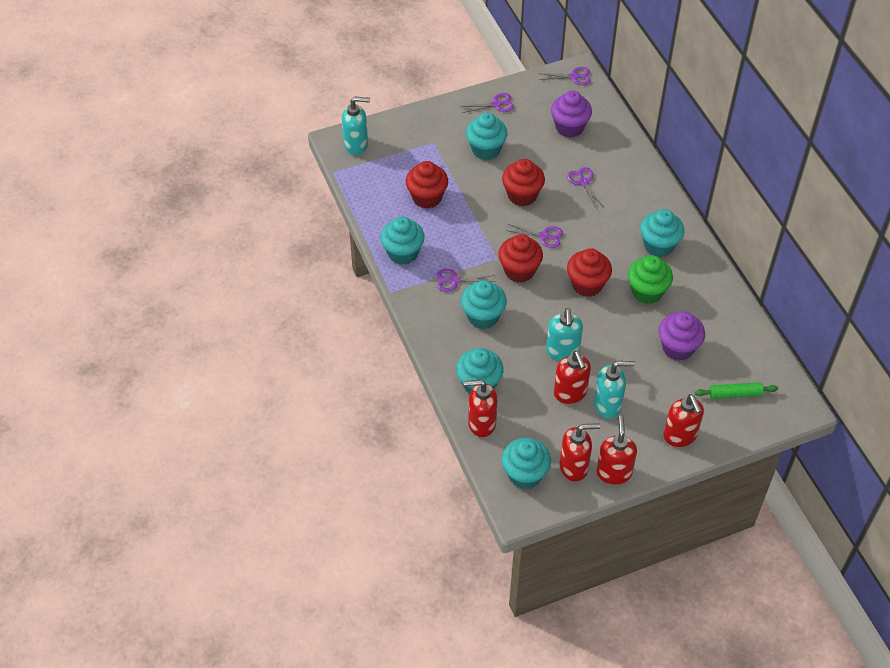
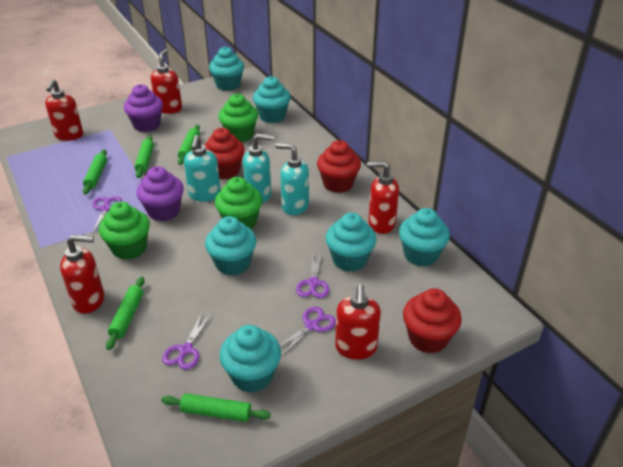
green cupcake: [628,255,673,304] = 1 -> [99,202,150,260] [215,177,262,229] [218,94,258,142] = 3
green rolling pin: [695,382,778,399] = 1 -> [83,149,107,195] [106,277,145,350] [135,135,154,178] [161,393,271,422] [178,125,200,165] = 5
purple scissors: [436,269,495,292] [462,93,514,113] [505,224,563,248] [539,67,591,85] [567,167,603,208] = 5 -> [92,196,122,234] [162,313,212,370] [280,307,336,357] [296,252,329,298] = 4
red cupcake: [406,161,448,209] [498,234,543,283] [502,159,545,206] [567,248,612,297] = 4 -> [204,128,245,179] [317,140,361,193] [403,288,462,354] = 3

